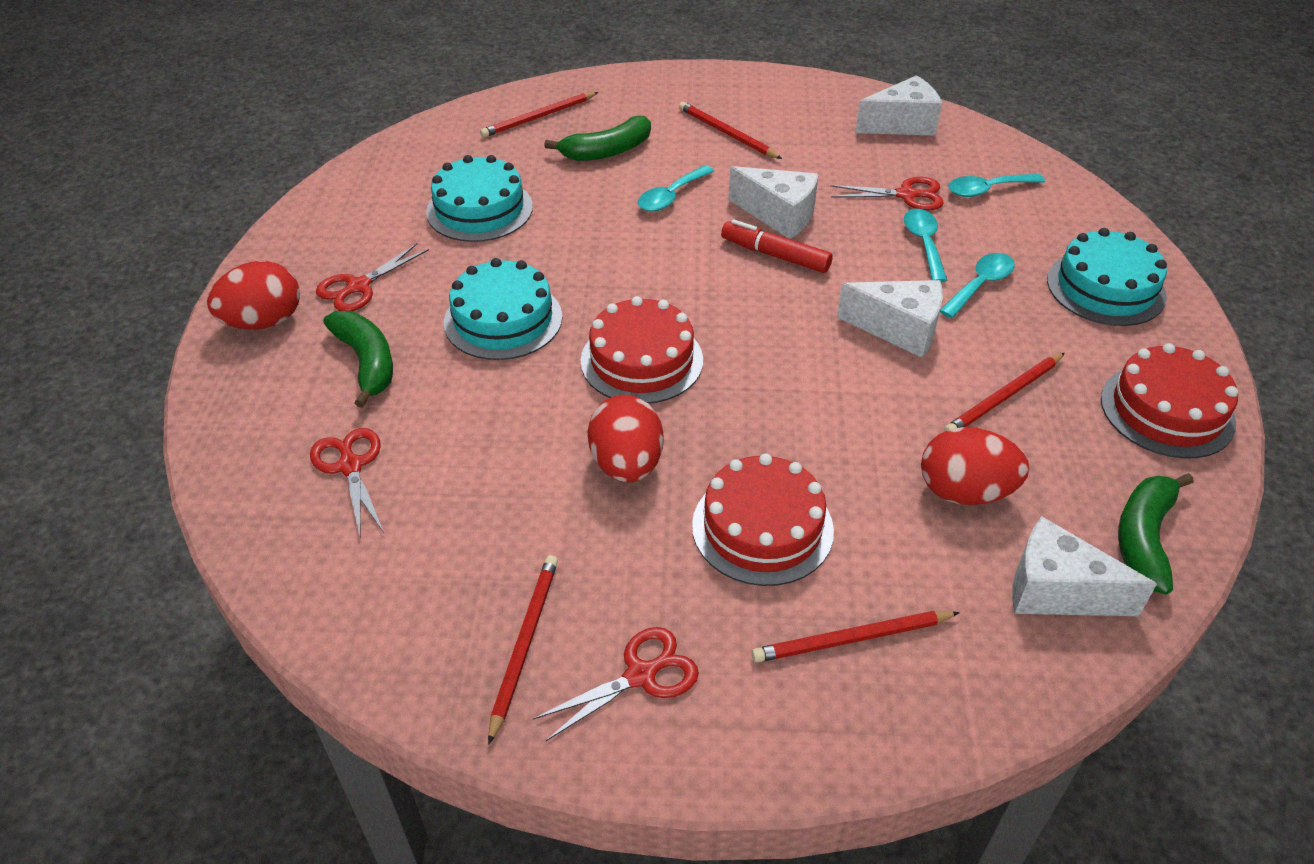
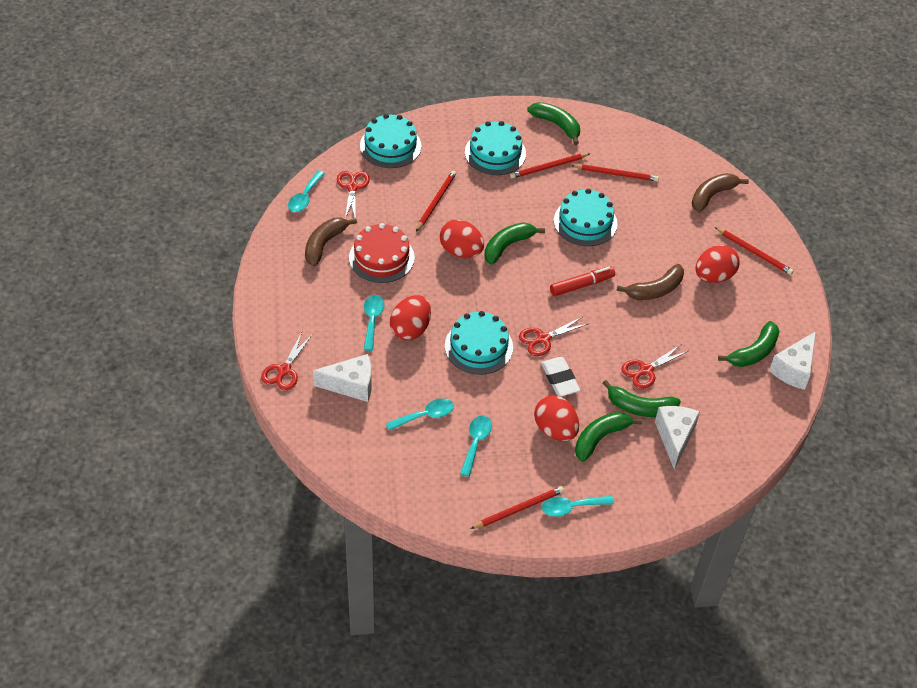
brown banana: none = 0 -> [305,217,357,266] [617,264,684,300] [692,173,749,212] = 3
green banana: [323,311,393,408] [544,116,651,161] [1118,473,1194,595] = 3 -> [485,222,545,265] [527,102,580,145] [575,412,642,462] [602,380,681,417] [718,321,779,367] = 5
red cake: [581,296,703,404] [692,454,834,586] [1101,343,1238,458] = 3 -> [349,223,415,283] = 1
red egg: [207,261,300,330] [588,395,663,482] [921,427,1029,505] = 3 -> [390,295,431,340] [440,219,484,258] [534,395,579,441] [695,245,740,283] = 4
turquoise cake: [426,155,533,242] [444,258,562,360] [1047,228,1167,326] = 3 -> [360,114,421,168] [445,311,513,375] [465,121,526,175] [554,189,618,246] = 4
turquoise spoon: [638,165,714,212] [904,209,947,282] [940,253,1015,318] [948,174,1045,197] = 4 -> [288,171,325,212] [364,295,384,351] [386,399,454,431] [460,415,492,477] [542,496,614,517] = 5
white cheese: [728,166,819,239] [837,280,943,358] [855,75,942,136] [1012,516,1157,616] = 4 -> [313,354,372,402] [655,406,700,469] [769,331,816,390] = 3
white eraser: none = 0 -> [541,357,580,396] = 1

